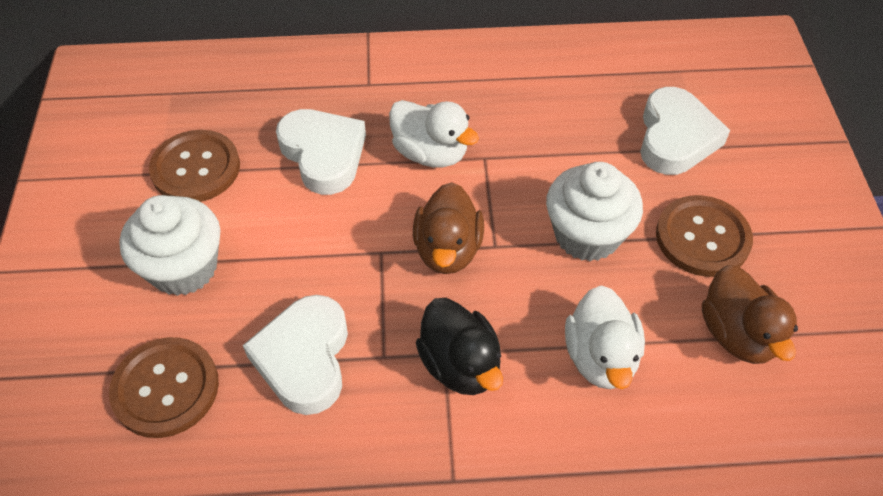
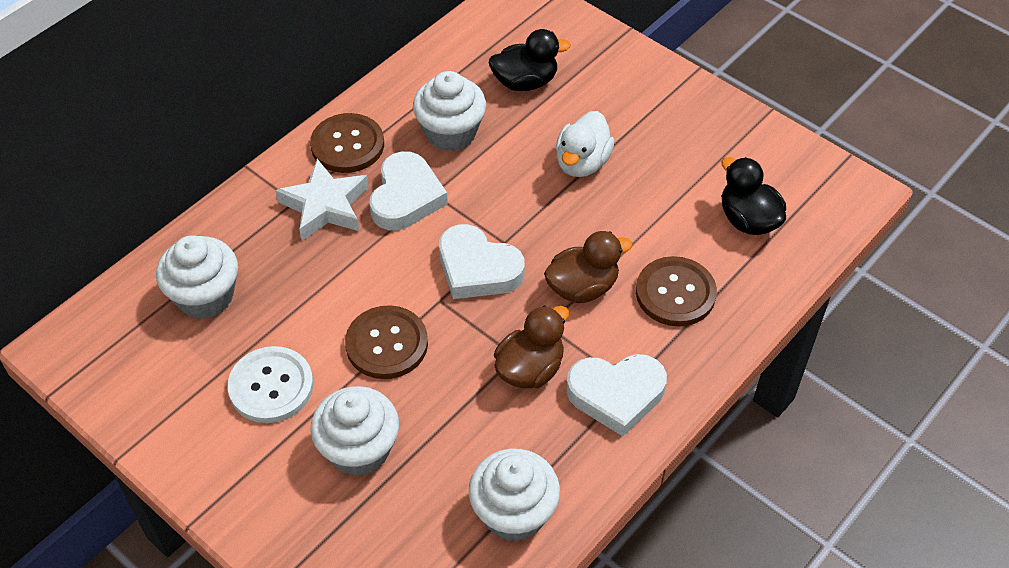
black duck: [416,298,503,395] = 1 -> [489,29,571,91] [721,157,786,235] = 2
white button: none = 0 -> [228,346,313,423] = 1
white cupcake: [119,195,221,296] [546,162,643,261] = 2 -> [156,235,238,319] [310,386,399,476] [413,71,486,151] [469,449,560,541] = 4
white duck: [389,100,479,168] [565,285,645,389] = 2 -> [556,111,615,177] = 1
white star: none = 0 -> [275,159,369,241] = 1

